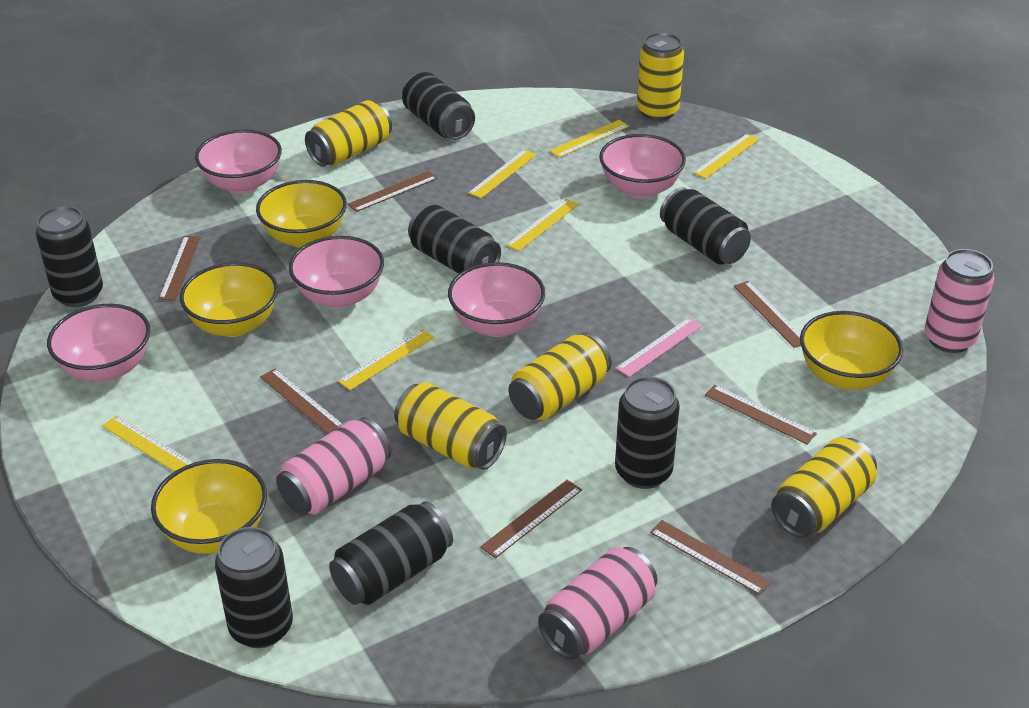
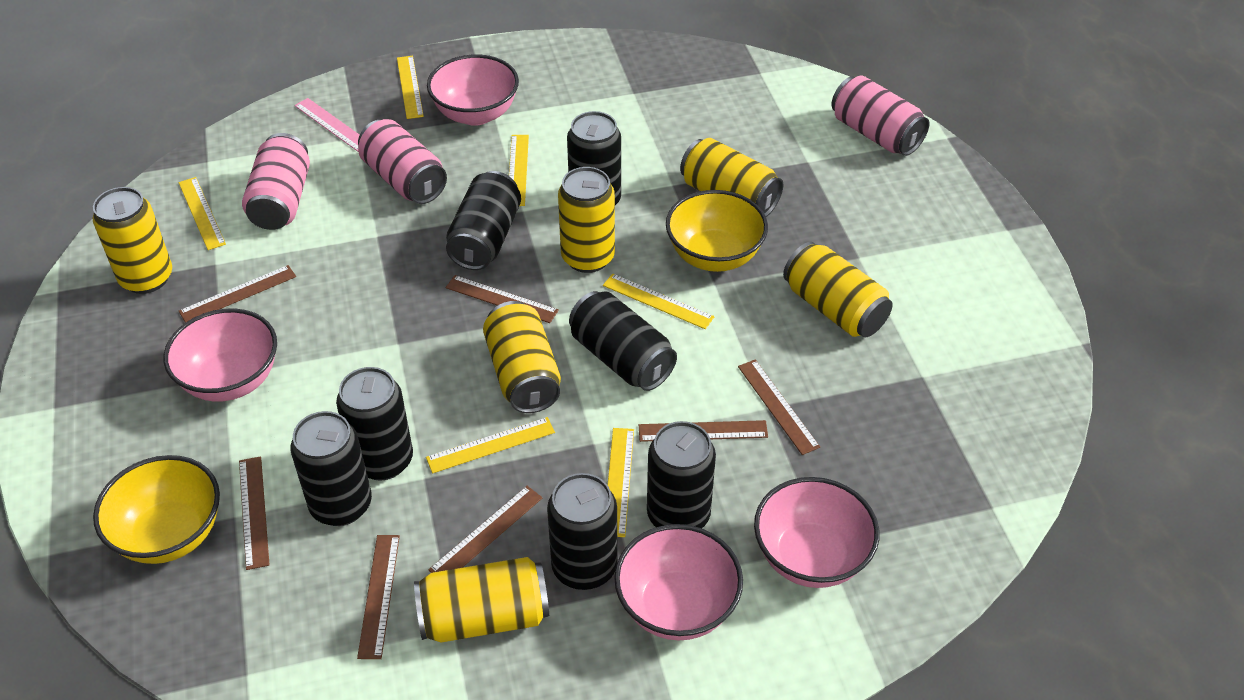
pink bowl: [47,304,150,382] [195,129,282,194] [289,236,384,308] [448,262,545,337] [599,134,686,198] = 5 -> [164,308,277,402] [427,55,519,126] [614,524,743,640] [754,477,879,588] = 4
yellow bowl: [151,459,267,554] [180,262,278,337] [256,180,347,248] [800,311,903,390] = 4 -> [93,455,220,564] [666,190,768,272] = 2
yellow can: [305,100,392,167] [394,382,507,470] [508,332,612,420] [637,32,684,121] [771,438,877,538] = 5 -> [93,187,172,294] [414,557,549,642] [483,301,561,413] [558,167,615,273] [680,138,783,217] [783,242,893,337] = 6

